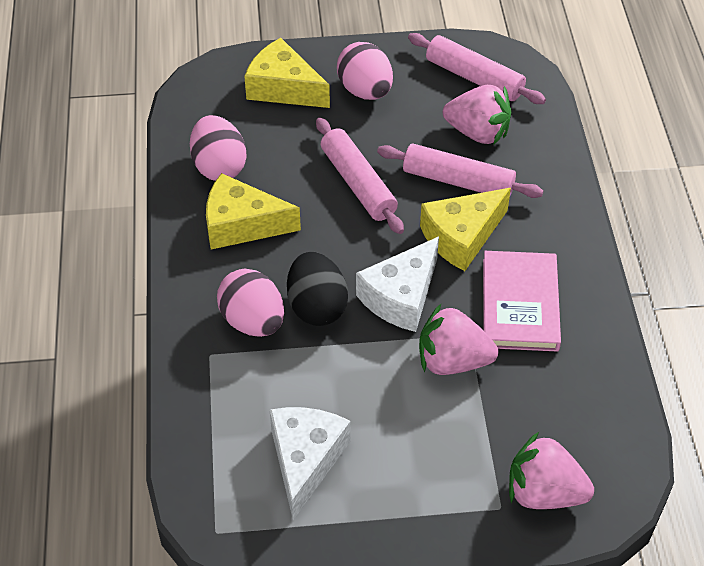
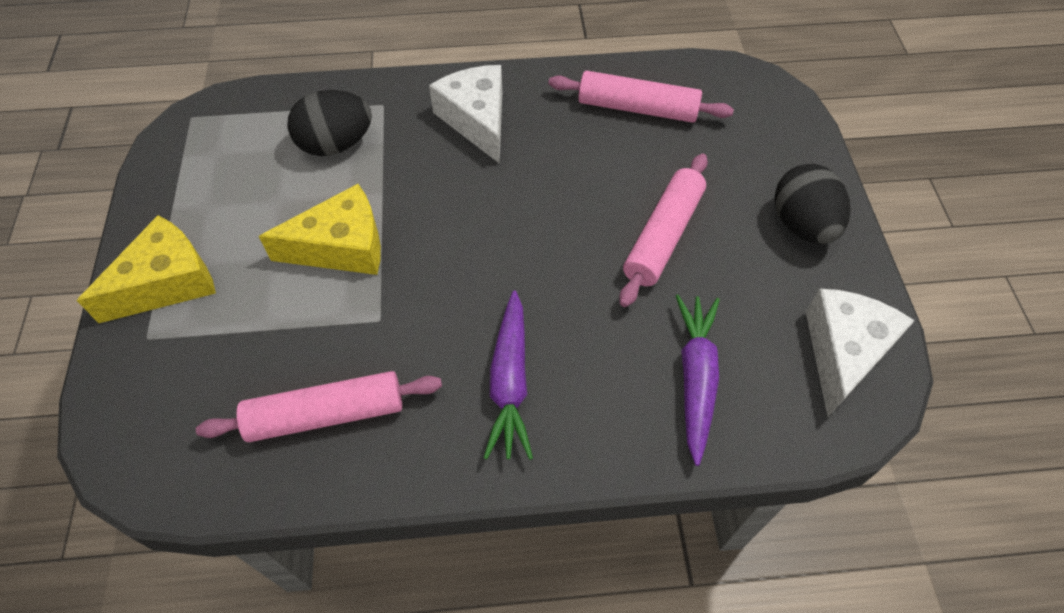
black egg: [287,252,348,326] = 1 -> [287,90,372,156] [775,164,850,244] = 2
pink book: [483,251,561,352] = 1 -> none = 0
pink egg: [190,115,247,181] [217,269,284,337] [337,42,393,100] = 3 -> none = 0
pink strawberry: [419,304,498,375] [443,85,511,144] [509,432,594,509] = 3 -> none = 0
purple carrot: none = 0 -> [484,290,533,460] [676,295,720,466] = 2
yellow cheese: [206,173,301,250] [244,38,330,108] [420,188,511,271] = 3 -> [77,215,216,323] [258,184,381,275] = 2

